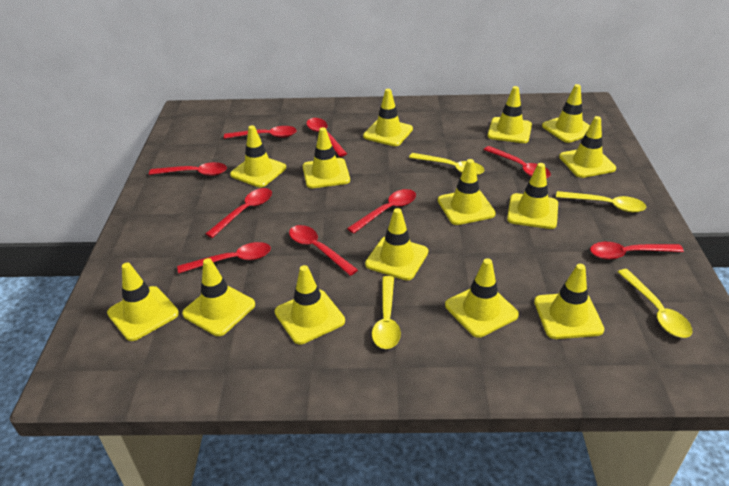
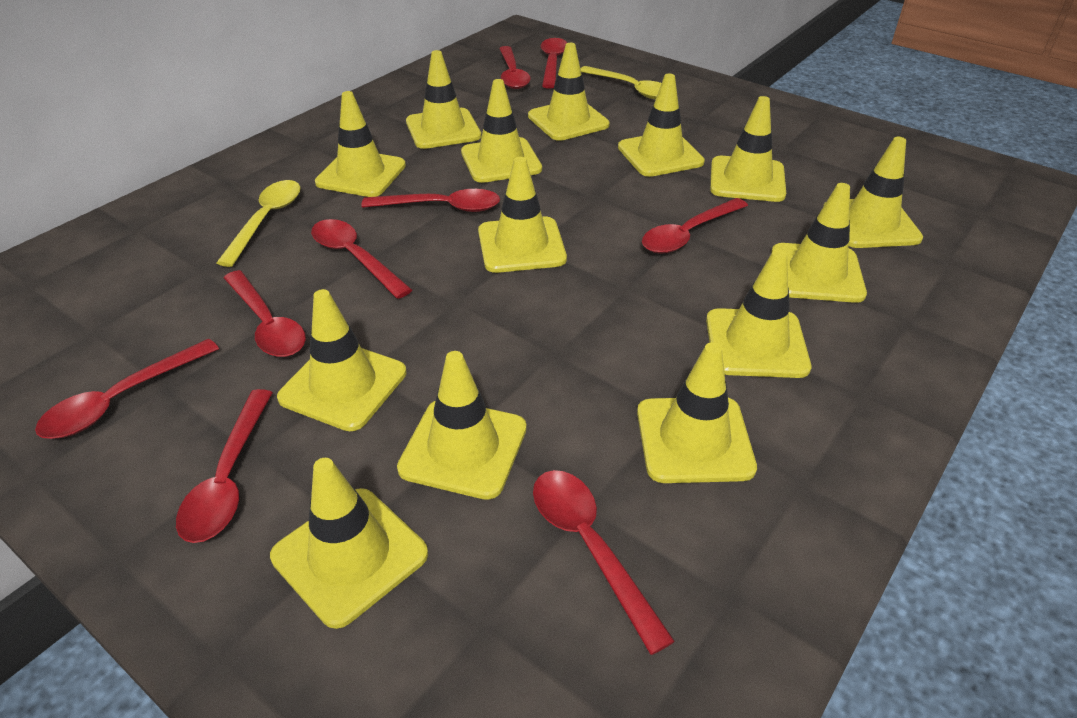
yellow spoon: [372,276,401,349] [409,153,484,175] [556,191,646,212] [618,269,692,338] = 4 -> [216,180,300,267] [580,66,661,99] = 2

